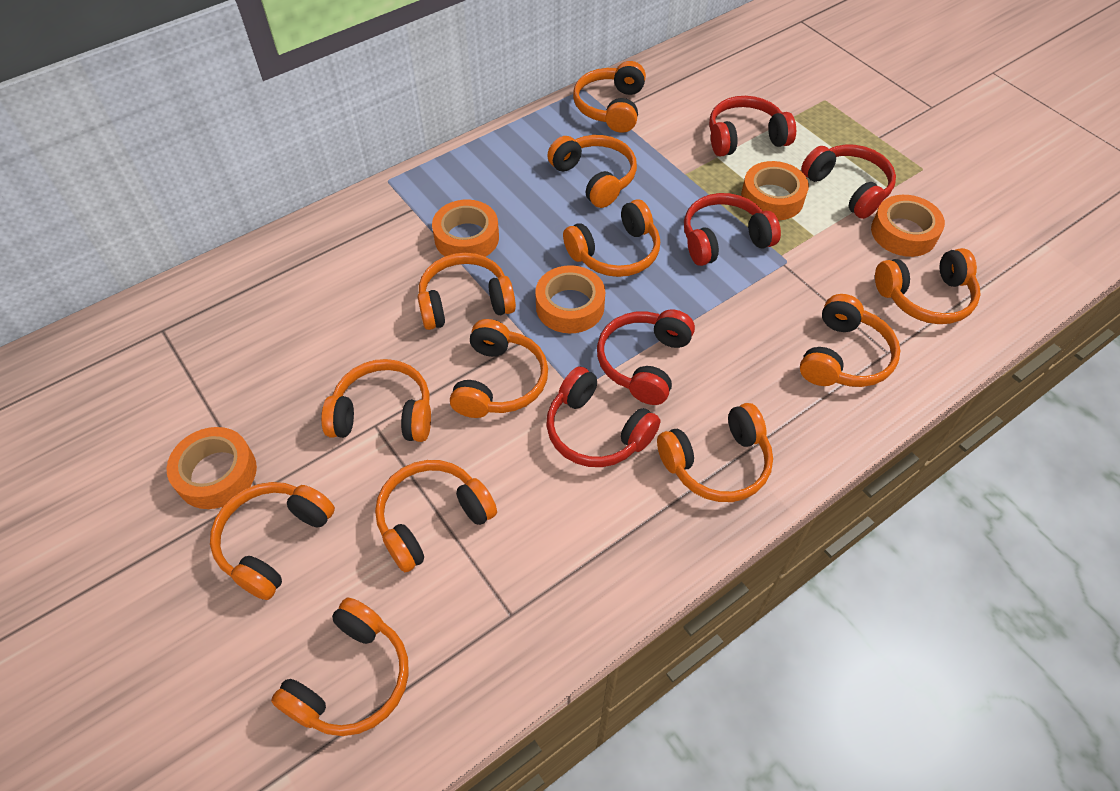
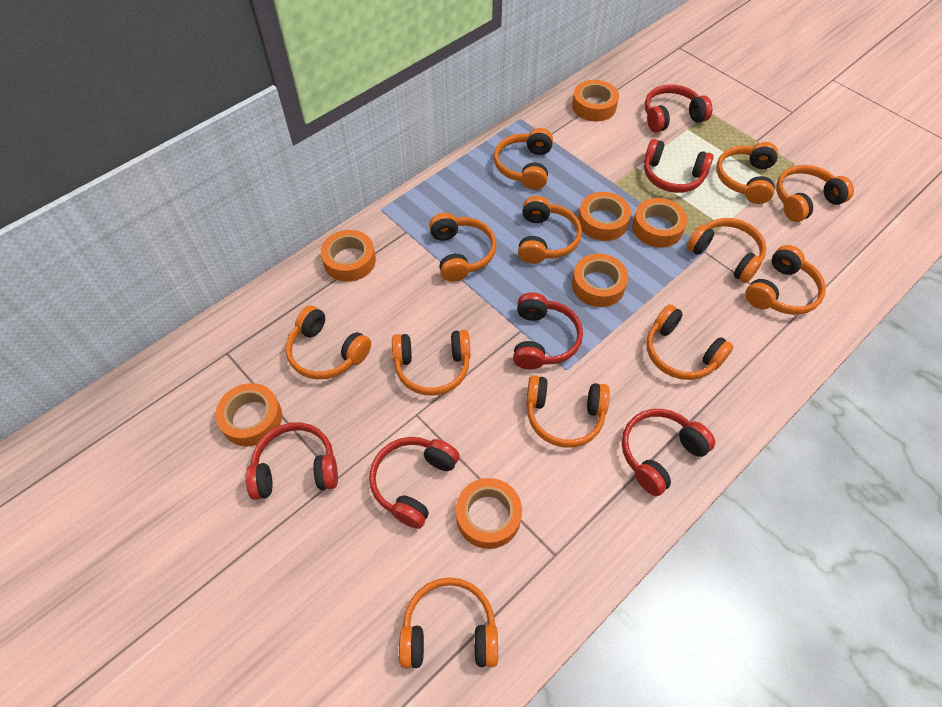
orange tape: [167,427,257,509] [432,200,499,257] [535,265,605,333] [741,161,809,220] [871,195,945,257] = 5 -> [215,383,282,447] [321,230,376,282] [456,478,522,549] [572,80,619,121] [572,254,628,307] [578,192,631,241] [632,198,687,248] = 7
red headphones: [546,366,661,467] [597,309,695,405] [684,193,781,266] [709,96,796,156] [801,145,896,219] = 5 -> [246,422,338,500] [369,437,460,529] [513,292,583,369] [622,409,715,496] [644,84,712,133] [644,139,714,193] = 6

